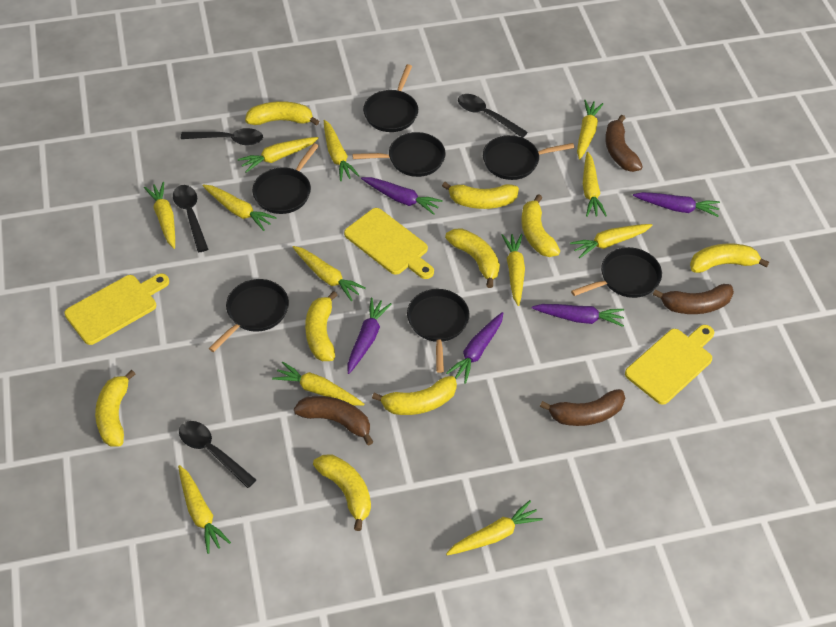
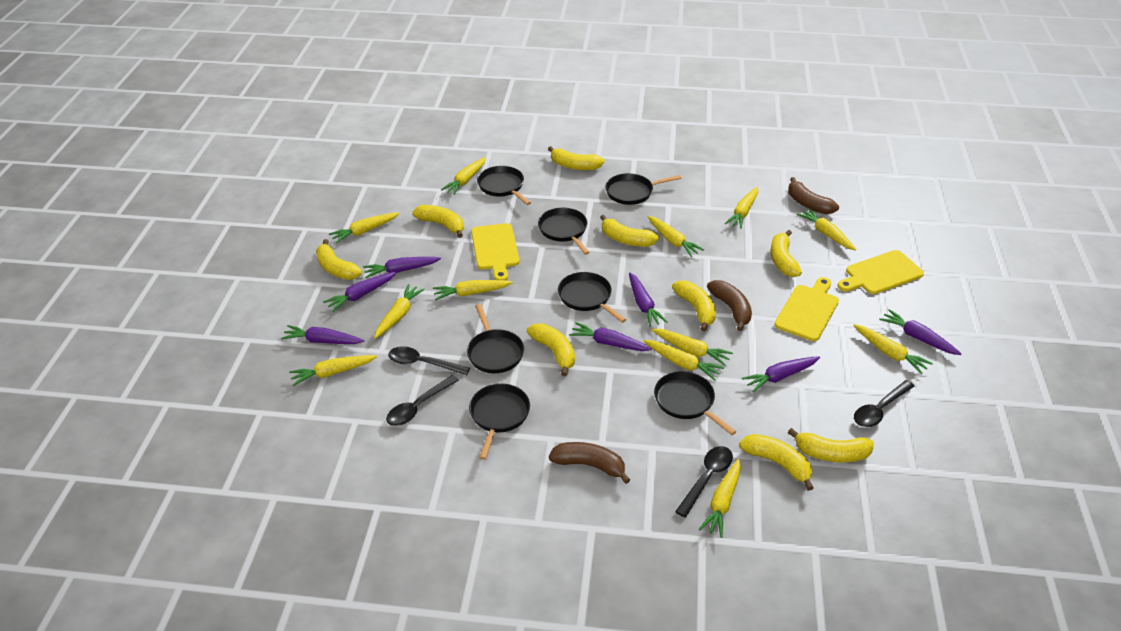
brown banana: [294,396,373,446] [540,389,625,426] [605,115,643,172] [653,284,734,314] = 4 -> [549,442,630,484] [707,280,752,331] [788,177,839,214] = 3
purple carrot: [348,298,392,374] [361,177,443,215] [446,312,503,384] [532,304,624,327] [633,192,720,217] = 5 -> [281,325,365,344] [323,272,396,312] [363,257,441,278] [569,322,652,351] [629,273,668,327] [742,356,820,392] [879,309,961,355] = 7

